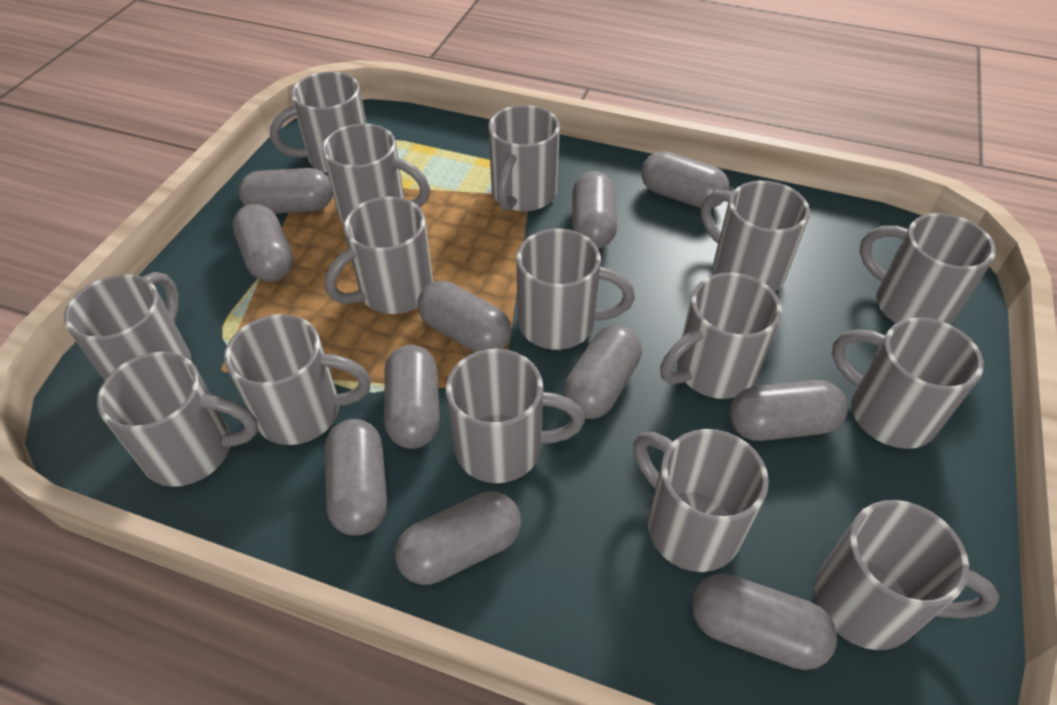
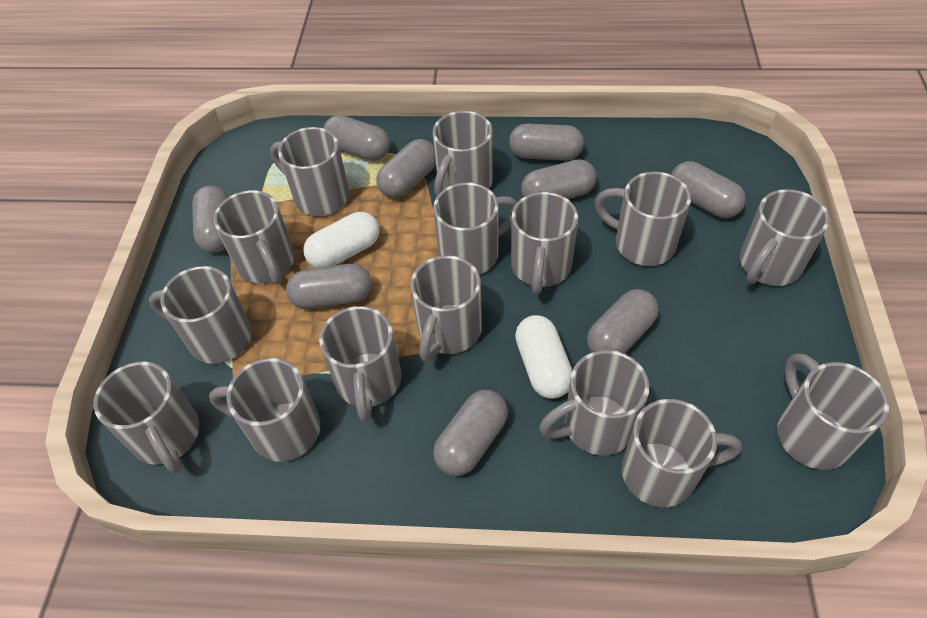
grey capsule: [233,204,293,282] [239,168,333,214] [325,419,387,536] [384,345,440,449] [395,491,521,585] [417,281,512,352] [563,325,642,419] [572,171,617,248] [641,151,730,209] [692,573,837,670] [729,380,848,441] = 11 -> [192,186,228,253] [286,263,372,309] [323,115,390,161] [376,139,436,198] [433,390,508,476] [509,123,584,161] [521,159,596,199] [587,289,659,354] [671,161,746,218] = 9
white capsule: none = 0 -> [303,212,379,268] [515,315,572,399] = 2

